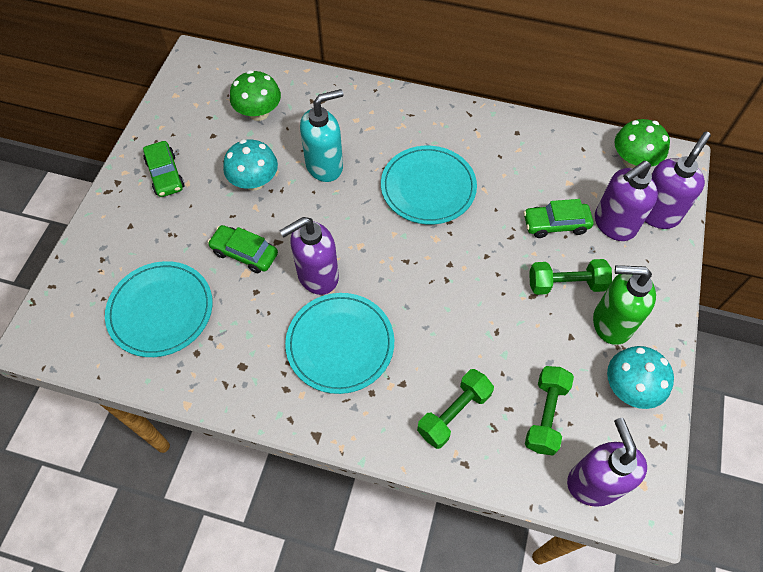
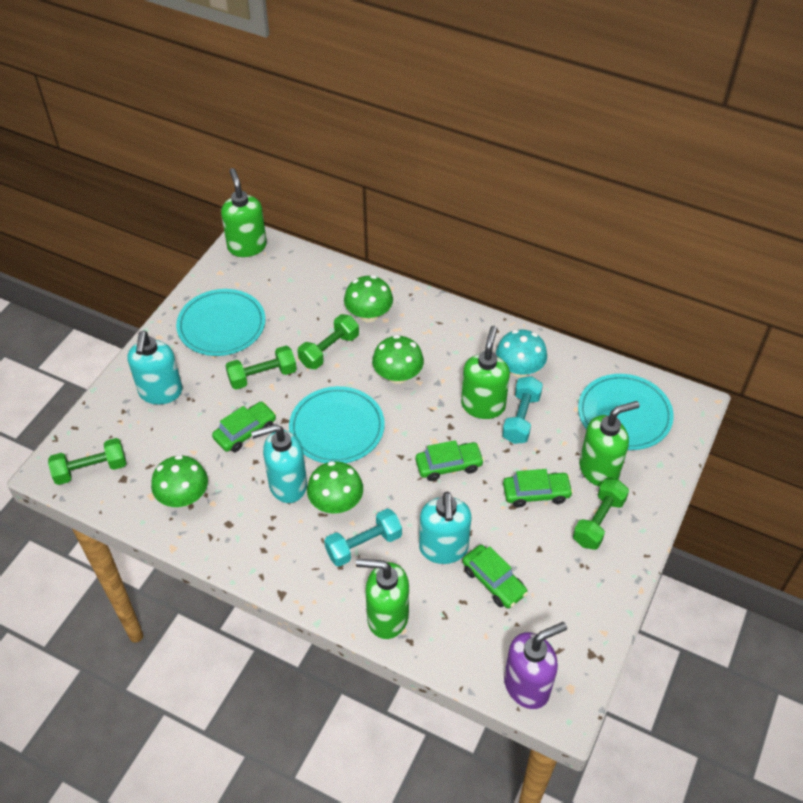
green car: [143,141,185,197] [208,225,278,273] [524,199,593,238] = 3 -> [212,402,276,452] [416,440,484,481] [462,545,528,608] [503,469,573,507] = 4
green dumbbell: [417,369,494,449] [525,366,574,456] [529,259,612,295] = 3 -> [48,438,126,485] [225,346,297,390] [297,314,359,369] [573,478,629,550] = 4
green mushroom: [230,70,281,121] [614,119,670,168] = 2 -> [151,455,208,507] [307,461,363,513] [344,275,393,322] [372,335,424,384] = 4
green soap dispenser: [593,265,656,345] = 1 -> [221,168,267,257] [356,559,409,639] [461,326,510,419] [579,401,640,487] = 4
purple soap dispenser: [279,217,339,295] [567,418,647,507] [595,161,658,241] [644,132,711,229] = 4 -> [504,622,567,709] = 1
turquoise dumbbell: none = 0 -> [324,509,402,567] [502,376,543,444] = 2
turquoise mushroom: [223,139,278,190] [607,346,674,409] = 2 -> [496,329,547,378] = 1
turquoise soap dispenser: [300,89,344,182] = 1 -> [128,331,182,405] [251,424,307,503] [419,492,472,564] = 3

